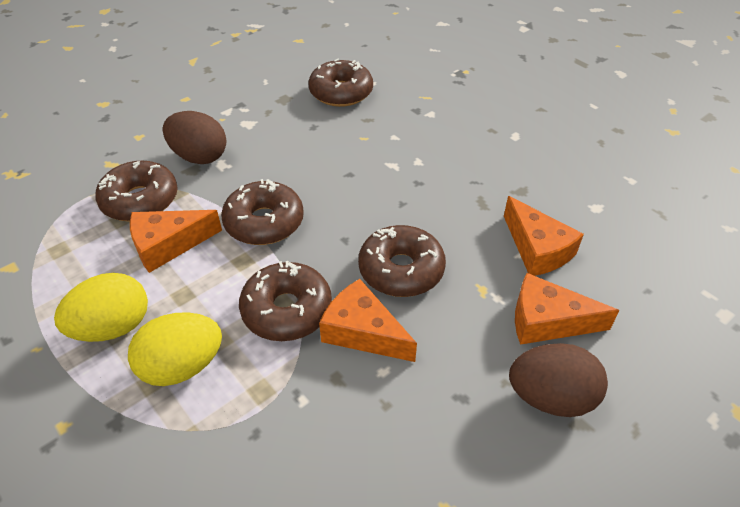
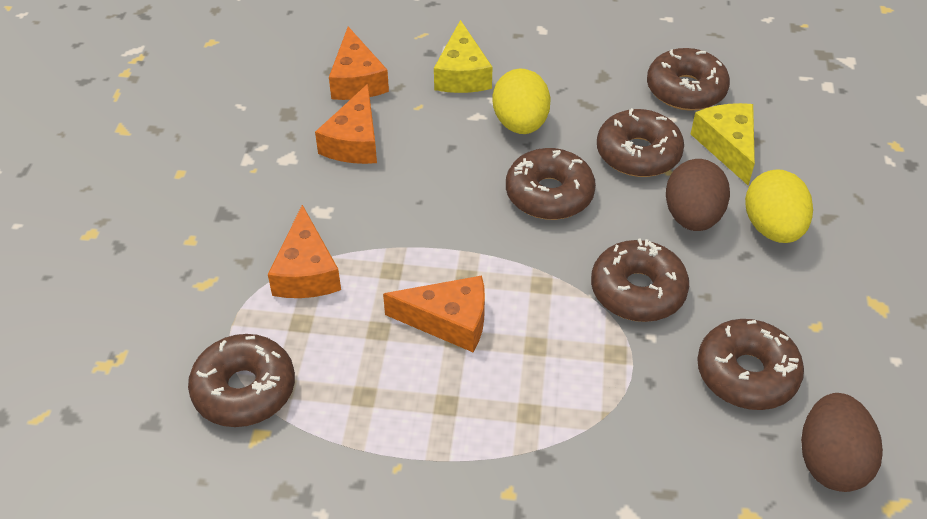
brown donut: [95,161,178,221] [221,179,304,245] [239,261,332,341] [309,59,373,107] [358,225,446,297] = 5 -> [188,334,295,427] [506,148,596,220] [591,238,689,322] [597,108,684,177] [647,48,730,111] [697,319,804,410] = 6
yellow cheese: none = 0 -> [434,20,492,93] [691,103,755,185] = 2

